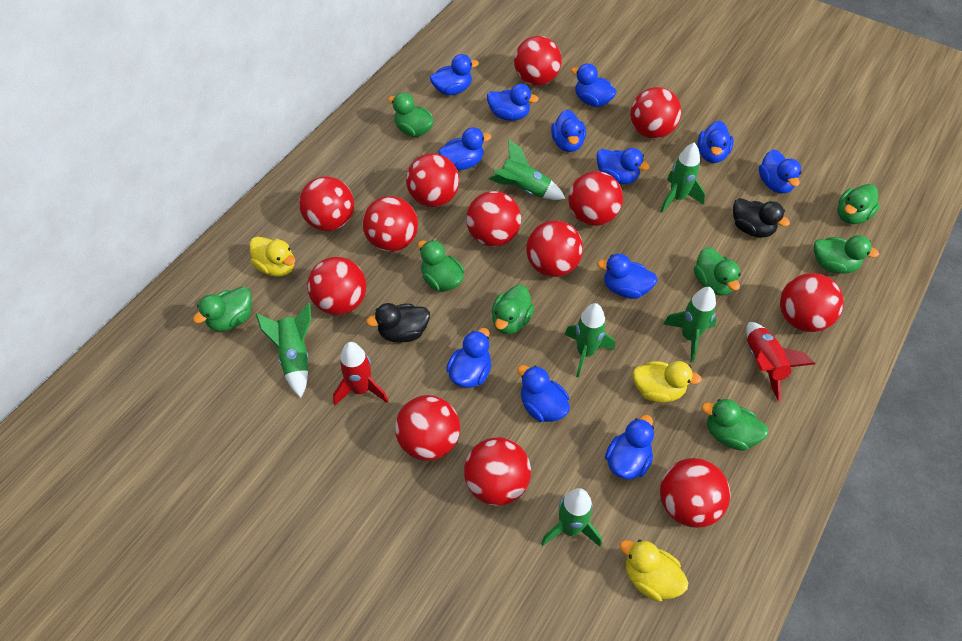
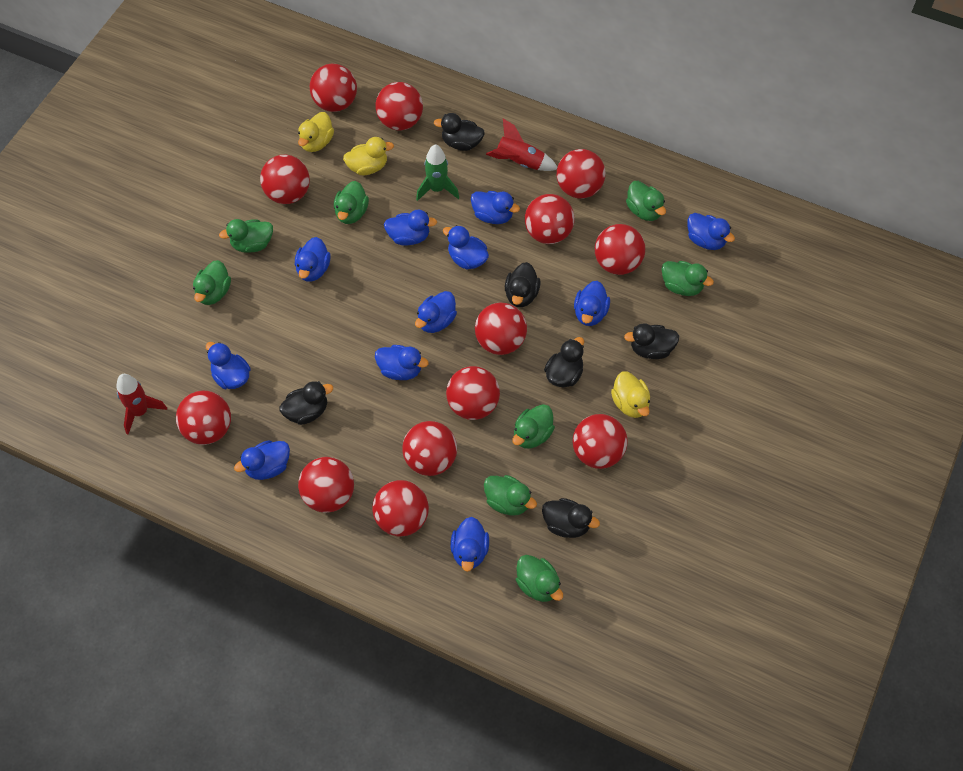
black duck: [366,303,430,343] [733,198,790,237] = 2 -> [279,381,333,425] [434,113,485,151] [505,262,540,307] [542,498,600,538] [544,337,584,387] [624,323,679,359] = 6
blue duck: [430,54,479,95] [438,127,491,170] [446,328,491,388] [487,84,539,121] [517,365,570,422] [551,110,586,152] [571,63,617,107] [596,148,650,184] [597,254,658,299] [605,415,654,479] [698,121,734,163] [759,149,801,193] = 12 -> [206,342,251,389] [234,440,290,480] [295,237,330,282] [375,345,429,380] [384,210,437,246] [415,291,457,333] [443,225,489,269] [451,517,489,572] [471,191,520,224] [574,281,610,326] [687,213,735,250] = 11
green rocket: [256,303,311,398] [489,140,565,200] [541,488,602,547] [565,303,615,378] [660,143,705,213] [663,287,717,362] = 6 -> [416,144,459,201] = 1

